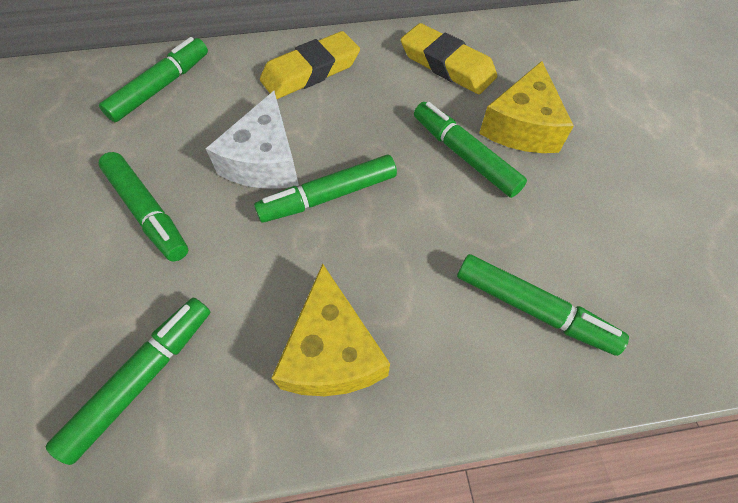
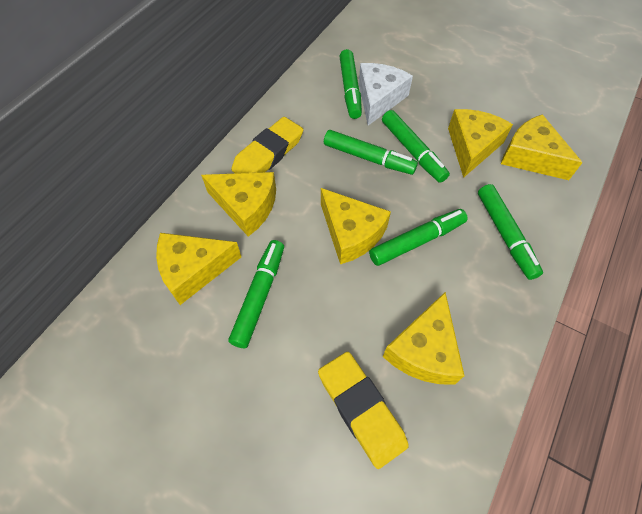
yellow cheese: [272,264,390,396] [479,61,574,153] = 2 -> [156,233,241,305] [201,172,276,237] [321,188,391,264] [383,292,465,385] [448,109,513,178] [501,114,583,180] = 6

